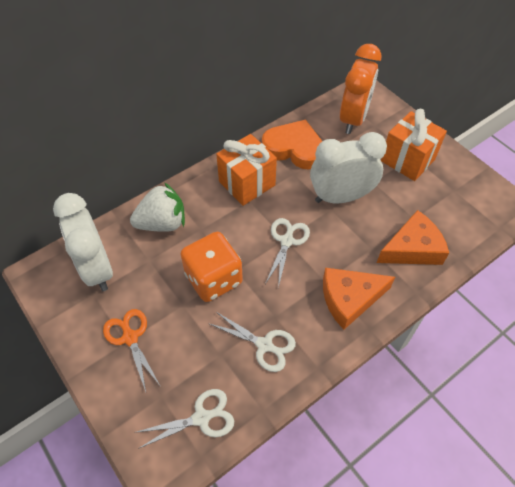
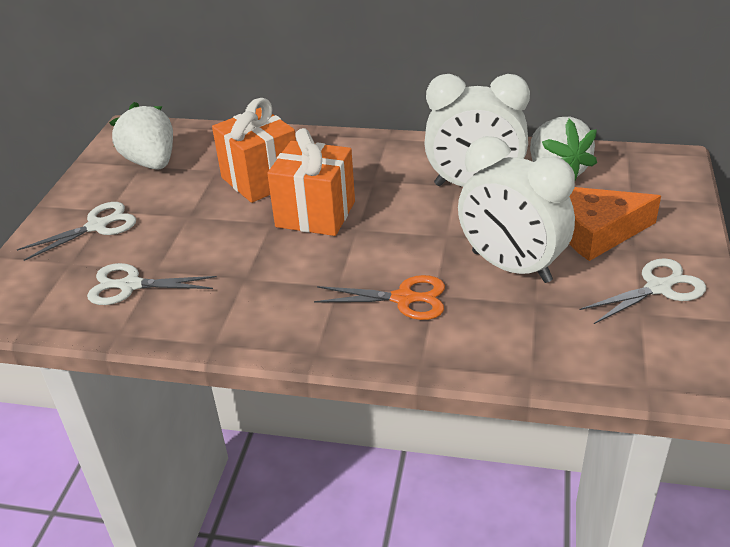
orange cheese: [323,268,395,329] [377,210,449,265] = 2 -> [569,187,661,261] = 1
orange clock: [340,44,382,134] = 1 -> none = 0
orange dice: [181,232,243,302] = 1 -> none = 0
orange heart: [262,119,322,170] = 1 -> none = 0
white strawberry: [130,182,185,232] = 1 -> [109,102,173,170] [530,117,597,181] = 2

